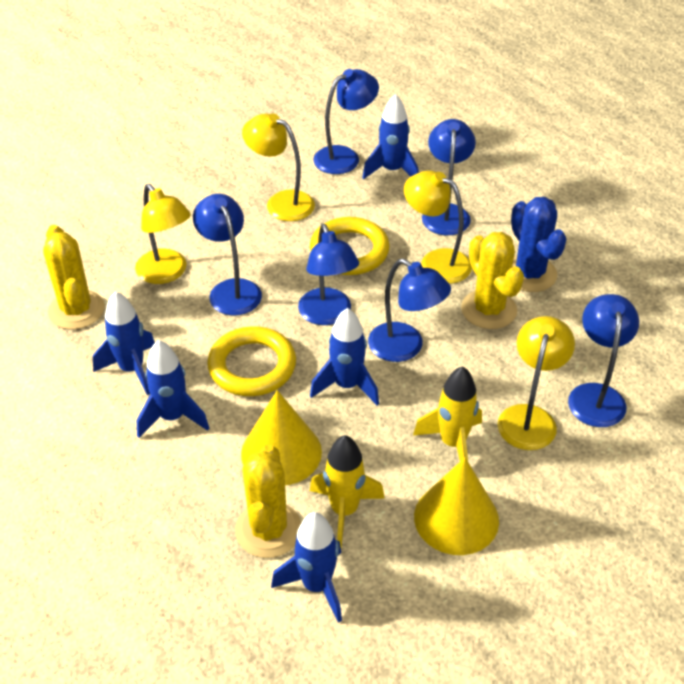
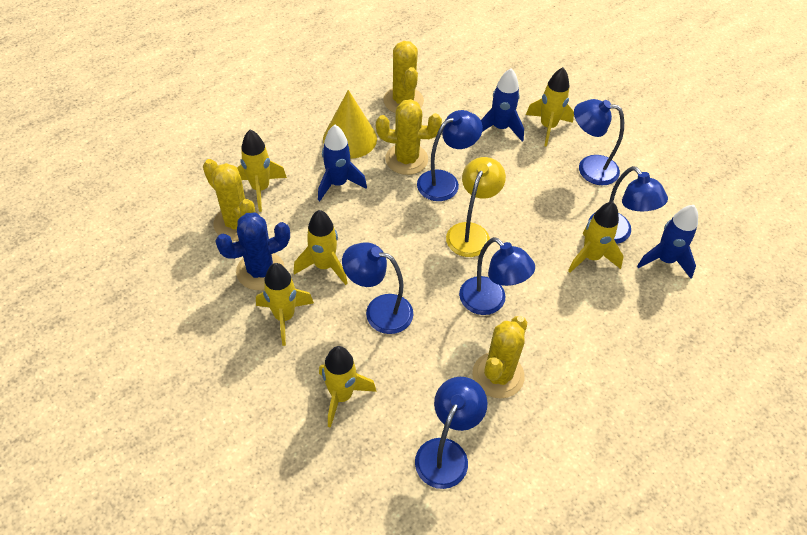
blue rocket: [93,291,155,395] [137,340,209,438] [271,512,342,623] [310,308,379,405] [362,94,419,179] = 5 -> [318,125,367,201] [481,68,524,142] [637,205,698,278] = 3
yellow cactus: [43,225,105,329] [235,444,302,558] [461,232,524,329] = 3 -> [203,159,258,241] [376,99,442,175] [383,41,424,113] [472,316,527,399] = 4
yellow cone: [241,390,322,485] [414,458,499,555] = 2 -> [323,90,377,159] = 1
yellow lamp: [135,184,191,284] [242,114,315,221] [404,170,472,284] [498,316,575,450] = 4 -> [446,157,506,257] = 1
yellow ring: [207,326,296,396] [310,217,390,275] = 2 -> none = 0
yellow rocket: [310,435,385,547] [413,366,482,461] = 2 -> [237,130,287,212] [256,263,314,346] [293,210,348,285] [319,346,376,428] [526,67,574,147] [568,201,624,273] = 6

